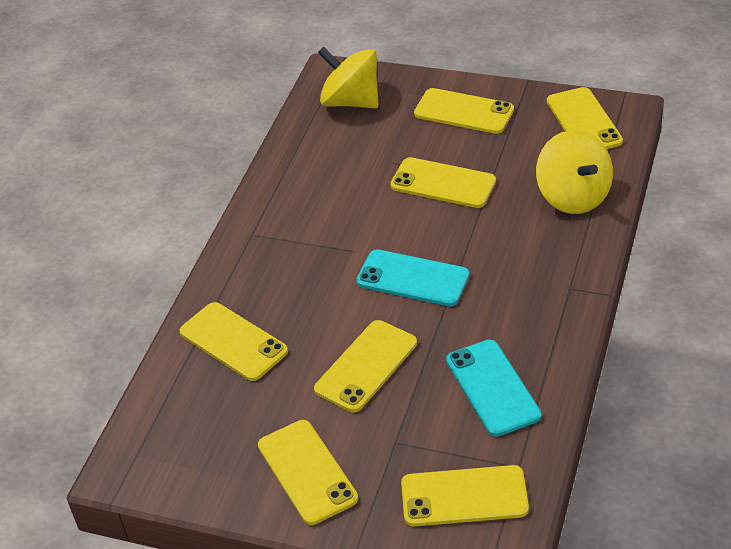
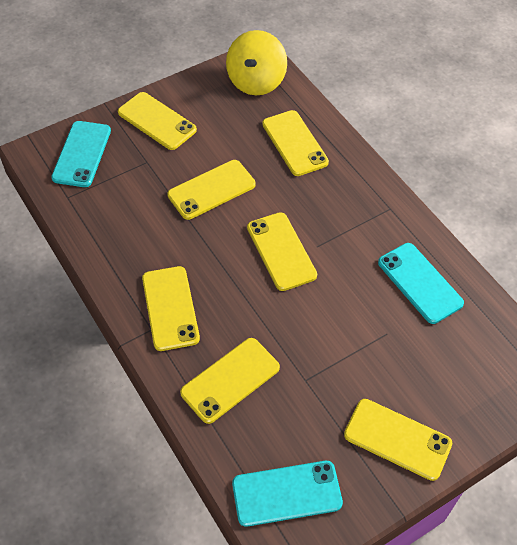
turquoise phone: [356,249,469,306] [446,340,541,437] = 2 -> [51,121,111,187] [232,461,343,527] [378,243,464,324] = 3
yellow spinning top: [318,47,379,108] [536,130,613,214] = 2 -> [226,30,287,95] = 1

